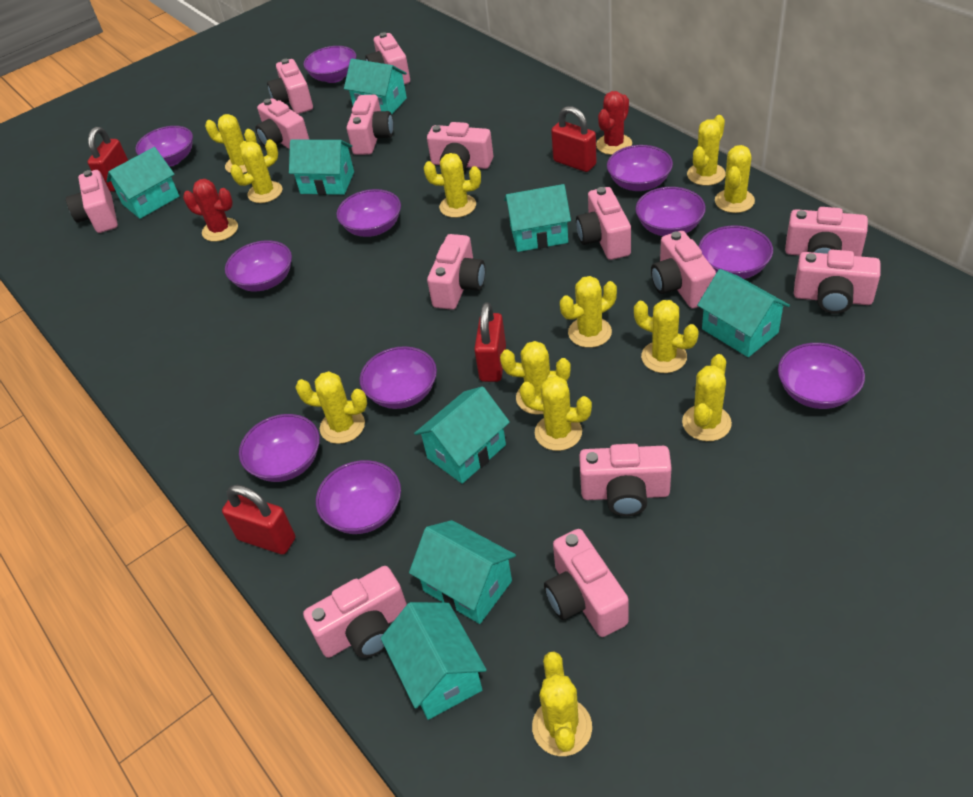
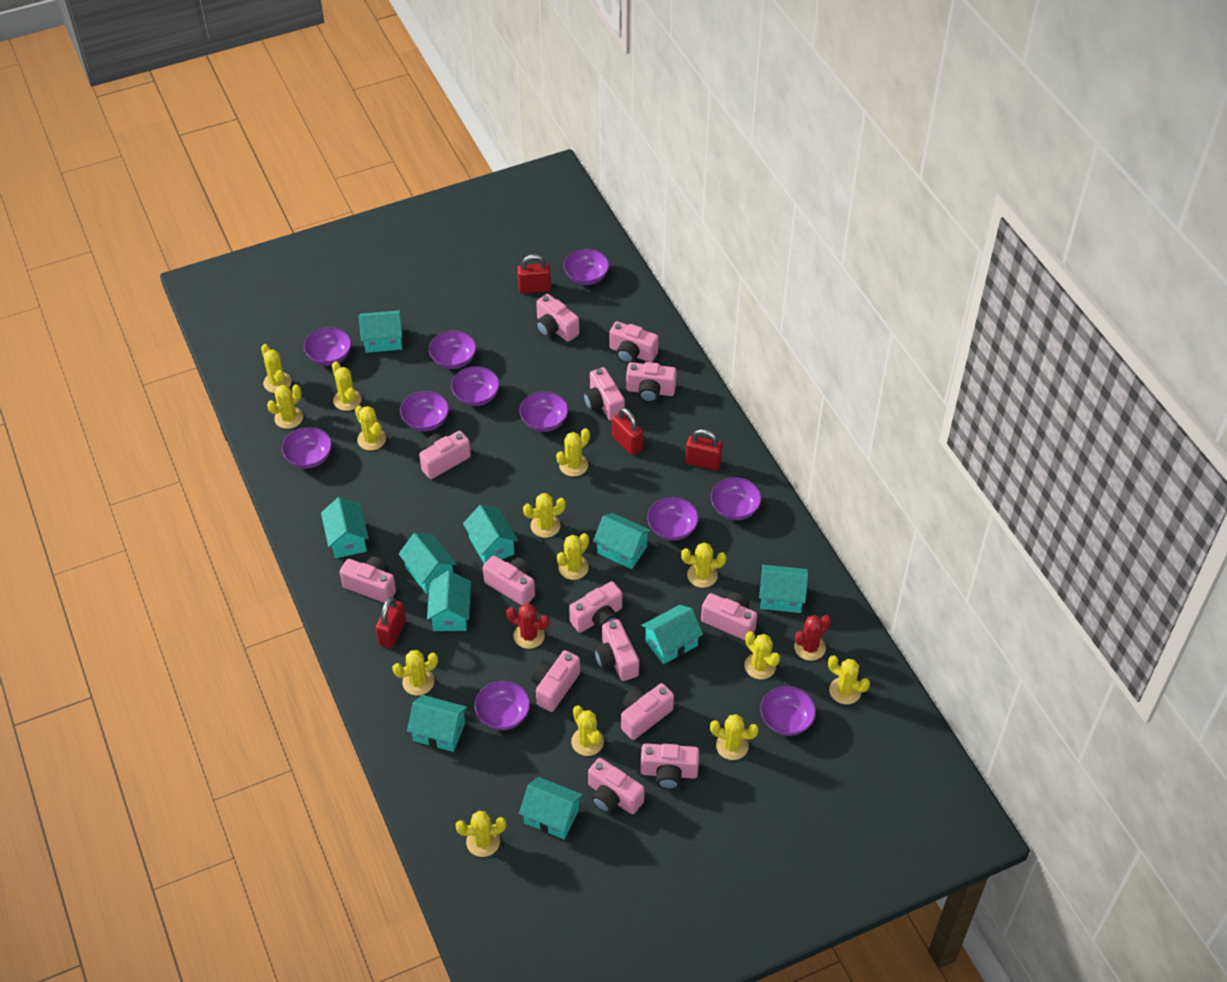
turquoise house: [107,147,179,219] [289,140,354,195] [344,59,407,114] [381,602,487,720] [409,520,516,624] [414,386,510,484] [504,184,571,252] [697,269,790,357] = 8 -> [321,497,369,558] [359,310,402,353] [399,533,457,594] [407,695,467,752] [427,570,471,631] [463,505,518,564] [519,777,583,839] [593,513,652,569] [641,605,703,664] [759,565,808,613] = 10
yellow cactus: [205,114,257,173] [230,139,282,203] [295,371,367,444] [424,153,481,218] [500,341,571,415] [519,376,592,451] [532,651,592,756] [560,276,617,348] [634,300,699,373] [682,354,732,441] [687,115,726,186] [715,145,755,213] = 12 -> [261,344,292,393] [267,384,303,429] [332,361,362,411] [355,406,386,450] [392,650,438,696] [455,811,506,857] [523,493,566,538] [556,428,590,477] [557,533,589,580] [571,706,604,756] [681,543,726,588] [710,714,759,760] [744,631,780,679] [828,655,870,704] = 14

